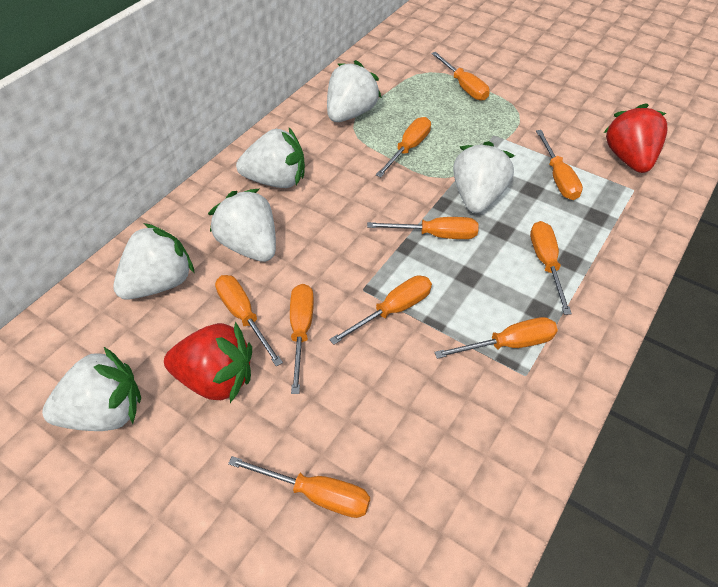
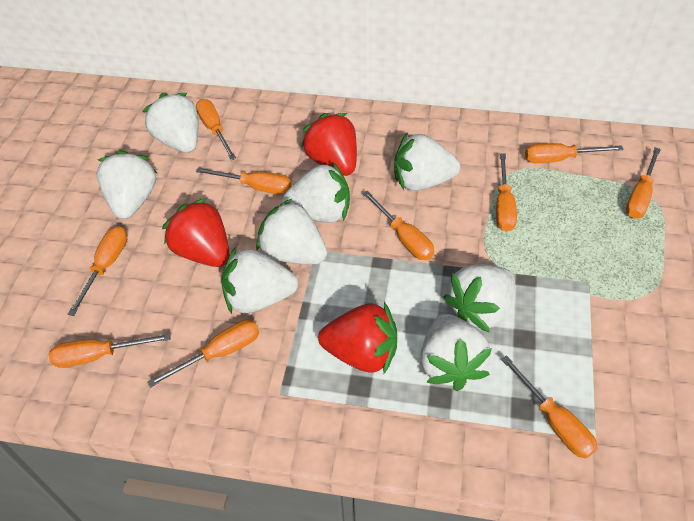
red strawberry: [164,321,252,403] [604,103,668,173] = 2 -> [162,198,230,267] [301,113,357,176] [318,302,397,375] = 3
white strawberry: [42,347,141,431] [113,223,195,300] [208,189,276,262] [236,128,305,188] [327,60,382,122] [453,141,515,213] = 6 -> [97,150,157,219] [142,93,198,153] [221,247,298,314] [256,198,327,264] [282,162,350,223] [394,133,460,191] [420,314,492,391] [444,264,515,333] = 8

